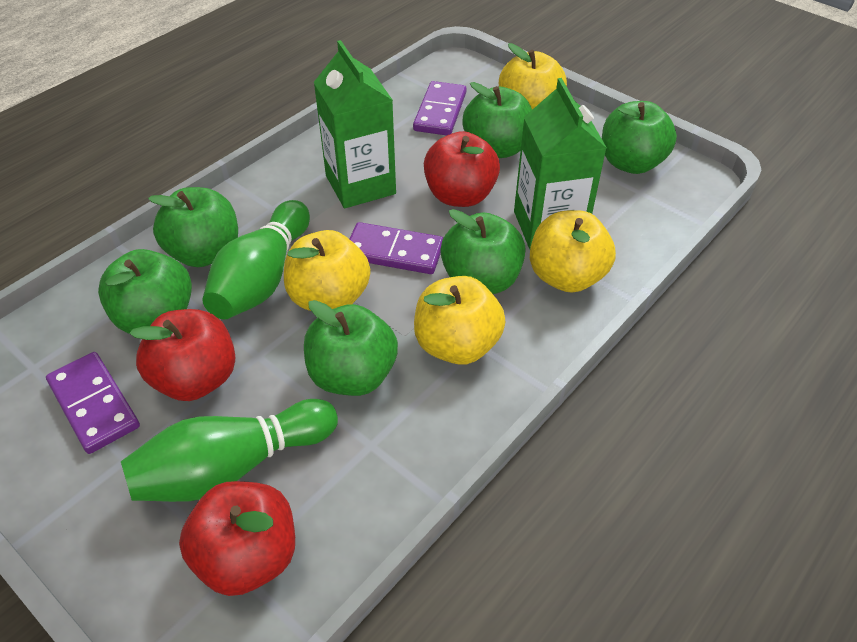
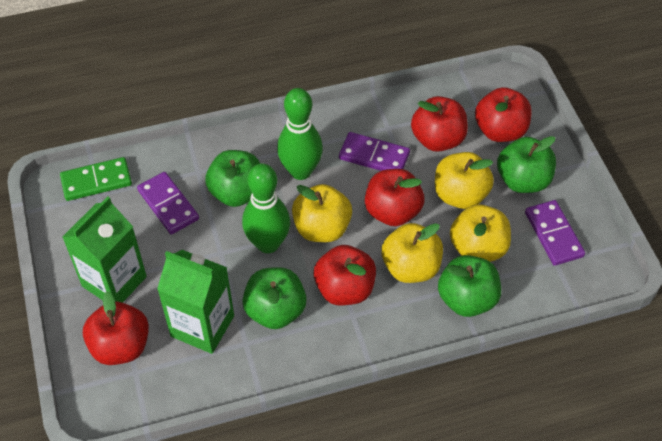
green apple: [98,249,192,334] [148,187,238,267] [304,300,398,396] [440,209,526,294] [462,82,532,158] [602,101,677,174] = 6 -> [205,150,260,207] [242,267,307,329] [438,255,501,317] [497,136,556,193] = 4
green domino: none = 0 -> [60,157,132,201] = 1
red apple: [130,309,236,401] [179,481,295,596] [424,131,500,207] = 3 -> [83,291,149,365] [314,245,376,305] [365,169,424,226] [411,96,468,152] [475,87,532,142] = 5

